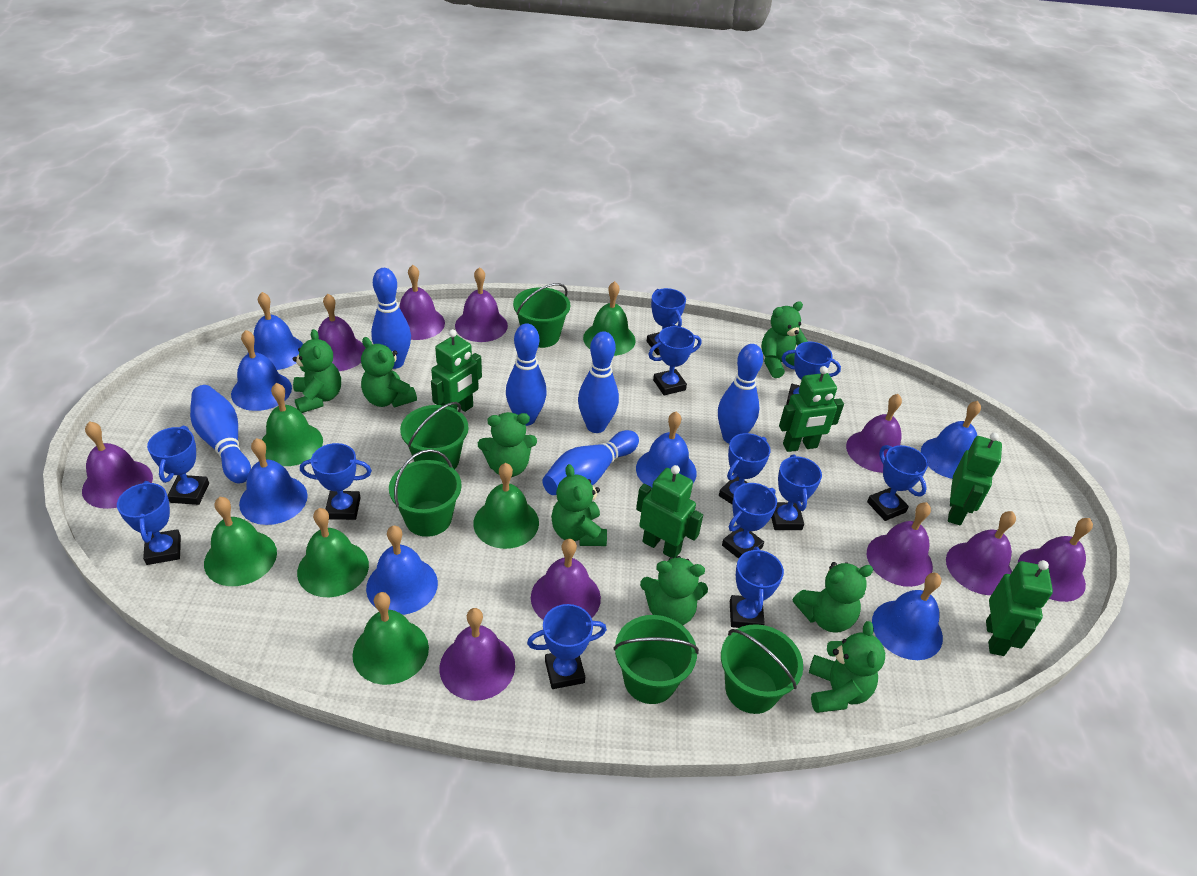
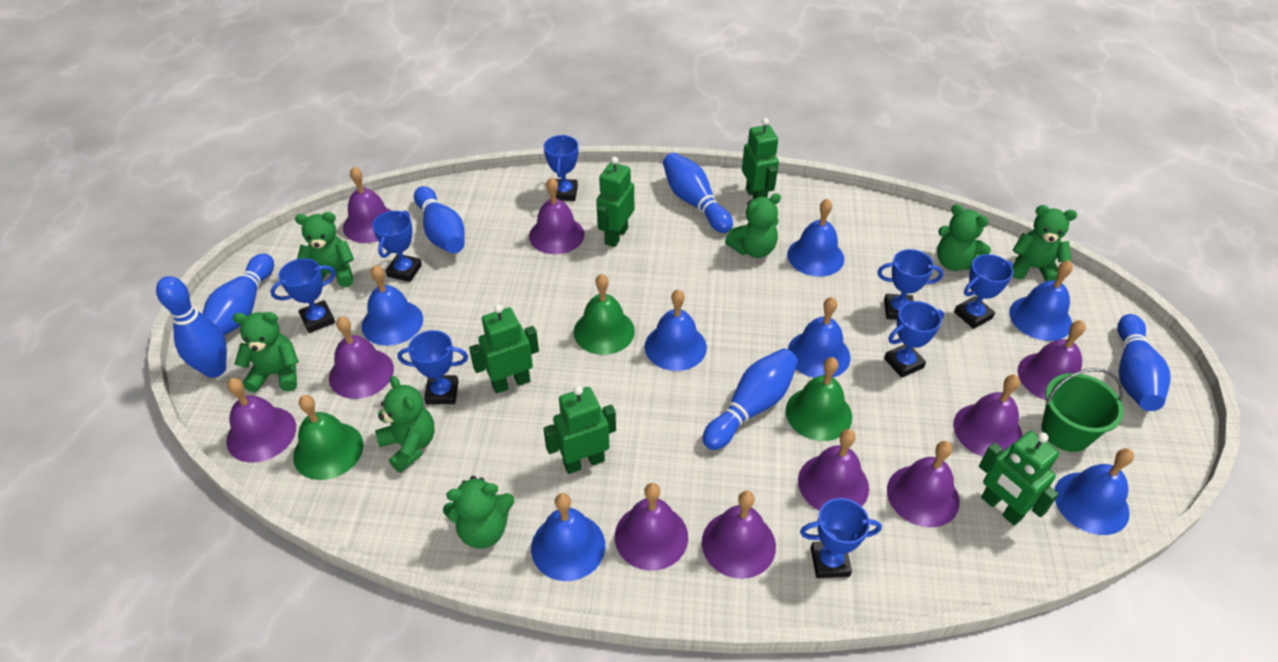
blue trophy: [117,481,181,565] [147,425,209,505] [300,443,372,520] [527,604,607,689] [647,288,686,355] [648,326,701,395] [719,433,771,504] [722,483,777,559] [730,547,784,628] [771,454,822,530] [782,342,841,405] [867,445,928,521] = 12 -> [270,258,336,333] [372,210,422,282] [398,330,468,405] [544,135,578,201] [800,498,882,578] [877,249,943,320] [884,301,944,378] [954,254,1013,329] = 8
green bell: [204,497,277,586] [262,383,323,466] [297,508,369,597] [352,592,429,685] [473,463,539,549] [583,281,636,356] = 6 -> [293,395,363,480] [574,274,635,355] [785,357,852,441] = 3
green bucket: [389,449,462,537] [400,402,468,469] [513,283,571,348] [613,615,699,704] [721,624,803,714] = 5 -> [1041,368,1124,452] = 1
green teddy bear: [293,329,341,413] [361,337,417,407] [478,412,537,477] [551,464,607,546] [640,556,708,625] [761,301,808,378] [793,562,874,633] [809,621,885,713] = 8 -> [233,312,299,392] [295,212,354,287] [375,376,435,473] [443,476,515,549] [725,193,781,258] [937,204,991,271] [1012,205,1077,281] = 7

